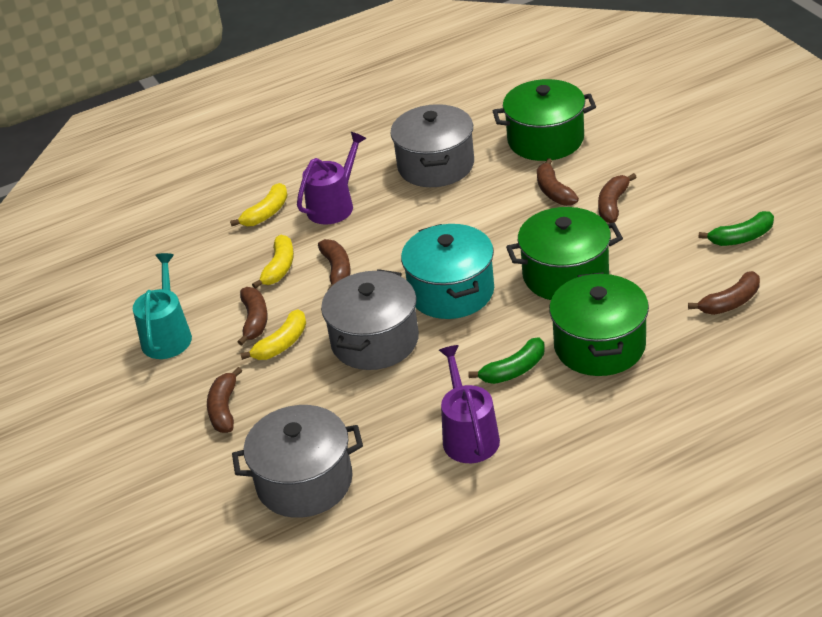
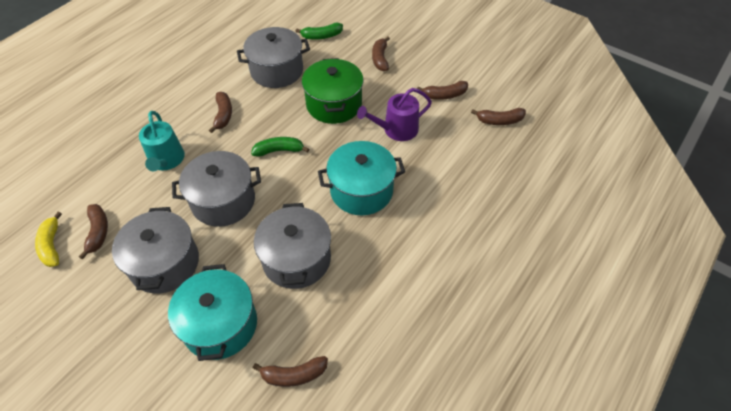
green pot: [493,79,596,161] [506,207,623,300] [549,272,649,376] = 3 -> [302,58,363,124] = 1
grey pot: [232,405,363,518] [321,269,419,370] [390,104,474,187] = 3 -> [112,207,199,294] [172,151,261,227] [237,27,310,88] [254,203,331,289] = 4
purple watering can: [297,132,367,225] [439,345,500,463] = 2 -> [357,88,432,141] = 1
turquoise pot: [401,224,494,319] = 1 -> [168,264,257,361] [318,141,405,215] = 2
yellow banana: [230,183,288,226] [240,309,306,360] [252,235,294,288] = 3 -> [35,212,62,267] = 1

